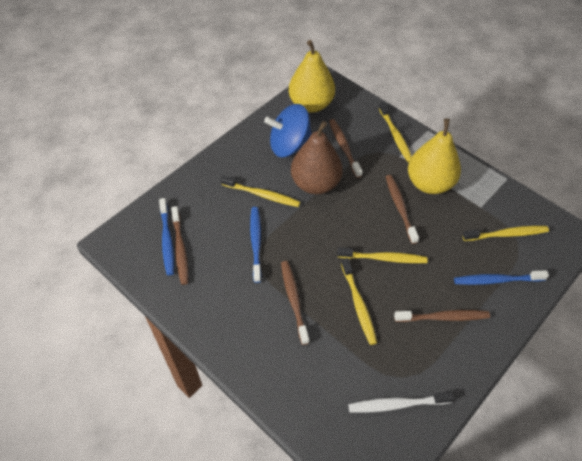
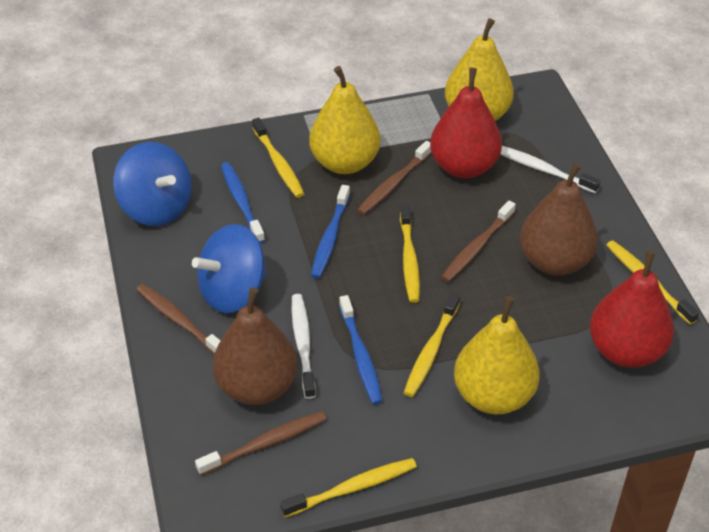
blue spinning top: [264,104,312,157] = 1 -> [113,142,192,226] [192,224,266,313] = 2
brown pear: [291,121,343,194] = 1 -> [213,288,298,405] [520,163,598,276] = 2
brown toothbrush: [171,206,188,285] [281,261,309,345] [329,119,363,178] [386,175,419,244] [394,310,490,322] = 5 -> [136,284,221,354] [195,411,327,476] [357,141,432,215] [441,200,516,282] = 4
red pear: none = 0 -> [430,68,502,178] [590,251,674,368] = 2
white toothbrush: [348,392,454,413] = 1 -> [292,294,316,399] [501,146,601,193] = 2
yellow pear: [289,40,335,112] [408,118,461,194] = 2 -> [309,66,380,174] [445,18,514,121] [454,296,540,414] = 3

